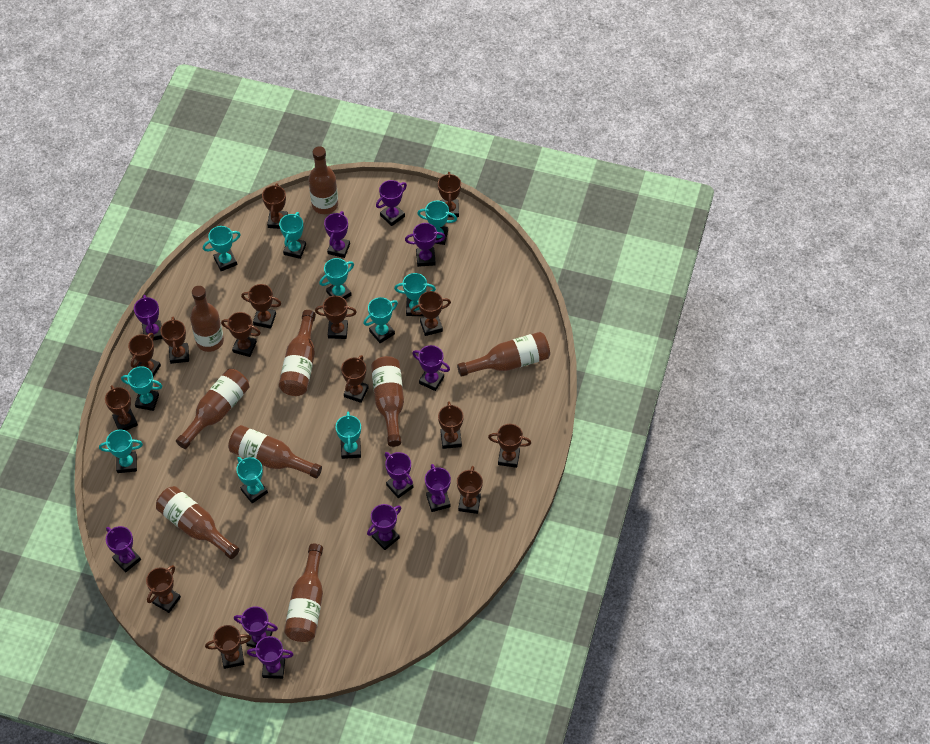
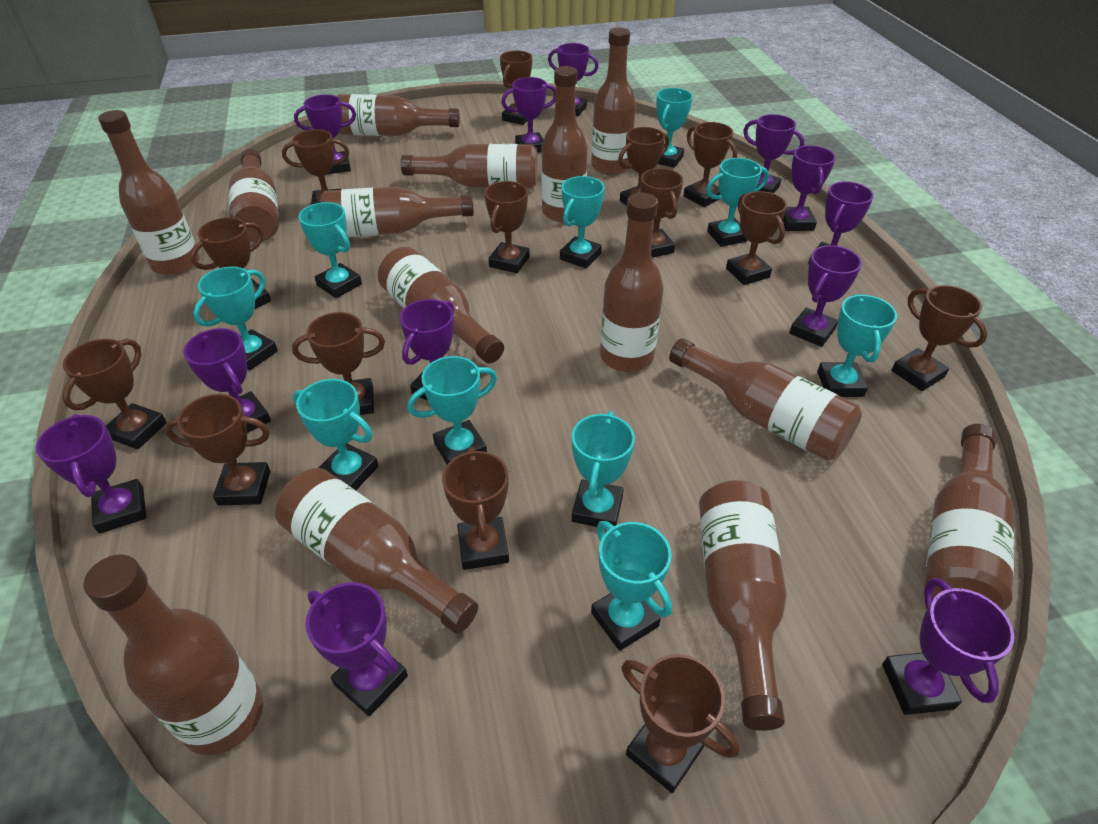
brown bottle: [156,486,240,559] [176,369,250,449] [190,286,224,352] [228,425,322,478] [279,310,316,396] [284,544,323,642] [309,146,338,214] [371,356,404,447] [457,332,550,377] = 9 -> [83,554,264,755] [98,110,200,276] [229,149,279,242] [275,468,478,634] [321,187,474,237] [337,94,460,136] [378,247,504,363] [401,144,538,188] [541,66,588,223] [591,28,636,175] [600,193,664,372] [669,338,862,461] [699,480,786,731] [924,424,1015,611] = 14
brown trophy: [105,385,138,431] [128,333,161,377] [146,565,181,613] [160,317,189,364] [205,625,251,669] [221,312,261,357] [241,284,281,329] [262,183,288,229] [315,296,357,339] [341,355,369,403] [411,291,451,336] [438,172,461,217] [438,401,464,449] [457,466,483,514] [488,424,531,468] = 15 -> [62,339,167,449] [164,394,270,505] [190,217,271,309] [282,129,349,205] [292,312,385,415] [442,447,509,570] [484,181,529,273] [500,51,532,125] [618,127,669,206] [622,654,740,793] [640,168,683,258] [683,122,737,207] [726,191,787,285] [891,285,987,391] = 14
purple trophy: [106,526,141,572] [134,295,163,341] [234,606,278,648] [247,636,293,679] [324,211,350,258] [367,504,401,550] [376,180,407,226] [385,452,413,498] [405,223,445,267] [412,345,450,391] [425,464,451,512] = 11 -> [36,414,146,534] [183,328,271,433] [294,94,356,175] [305,582,408,716] [400,299,454,400] [501,77,556,153] [548,43,599,116] [743,114,804,193] [782,145,836,231] [789,245,862,347] [808,181,874,265] [882,578,1014,715] = 12

